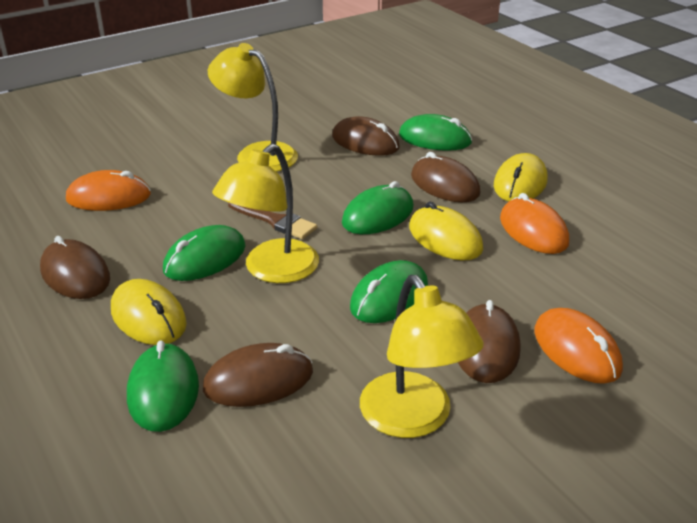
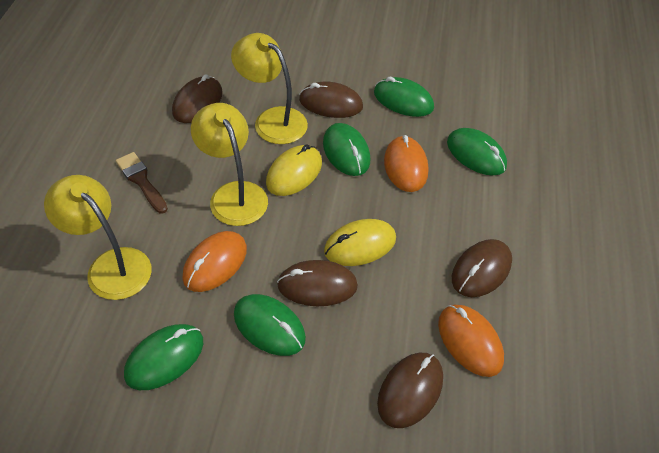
yellow mouse: [111,279,187,345] [409,202,483,260] [494,153,548,202] = 3 -> [266,144,322,196] [324,219,396,266] = 2

